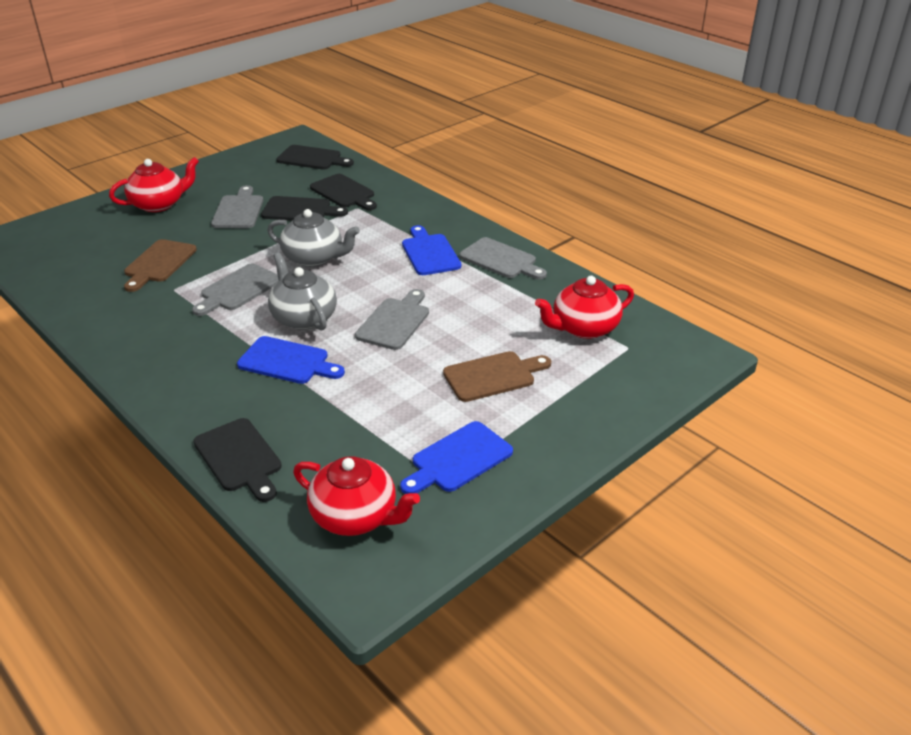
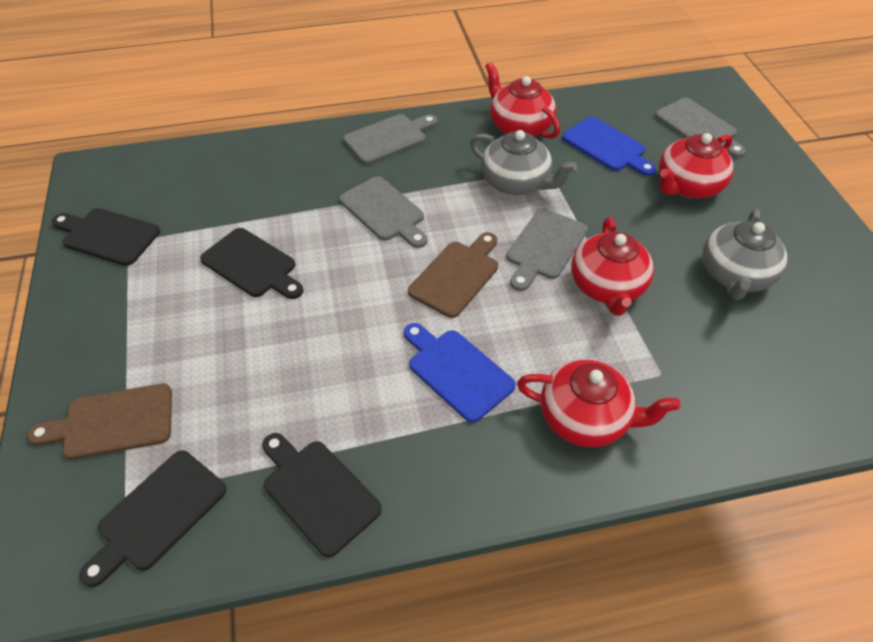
blue cutting board: [237,336,345,384] [400,421,513,494] [402,225,461,275] = 3 -> [404,323,516,423] [562,117,656,176] = 2
red teapot: [109,157,199,212] [293,456,420,536] [535,276,634,339] = 3 -> [485,62,560,139] [517,359,680,447] [571,217,654,316] [659,133,734,198] = 4

